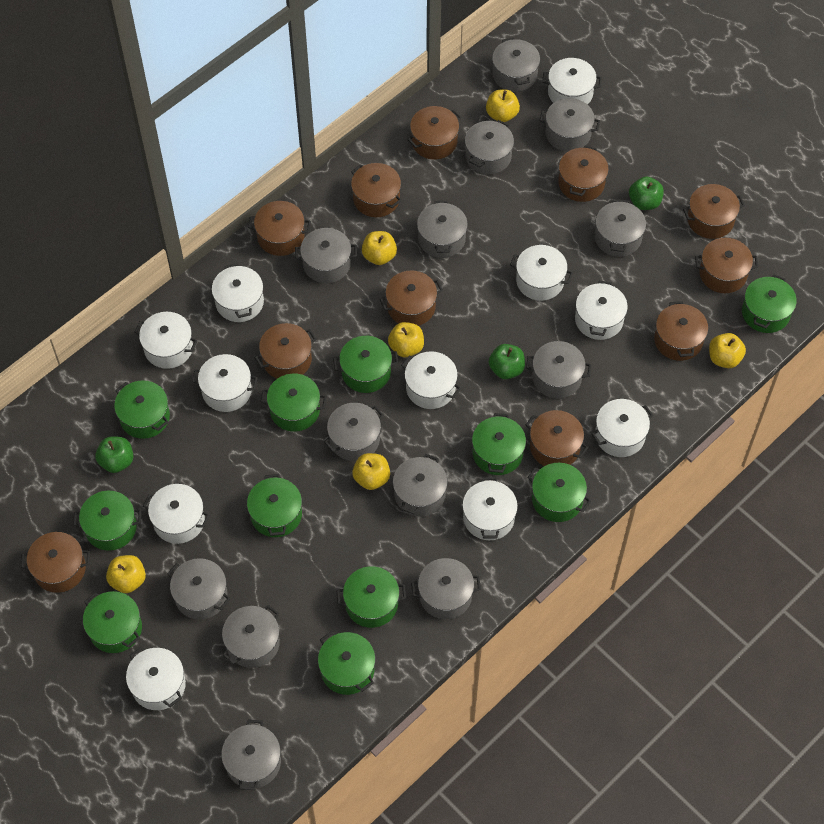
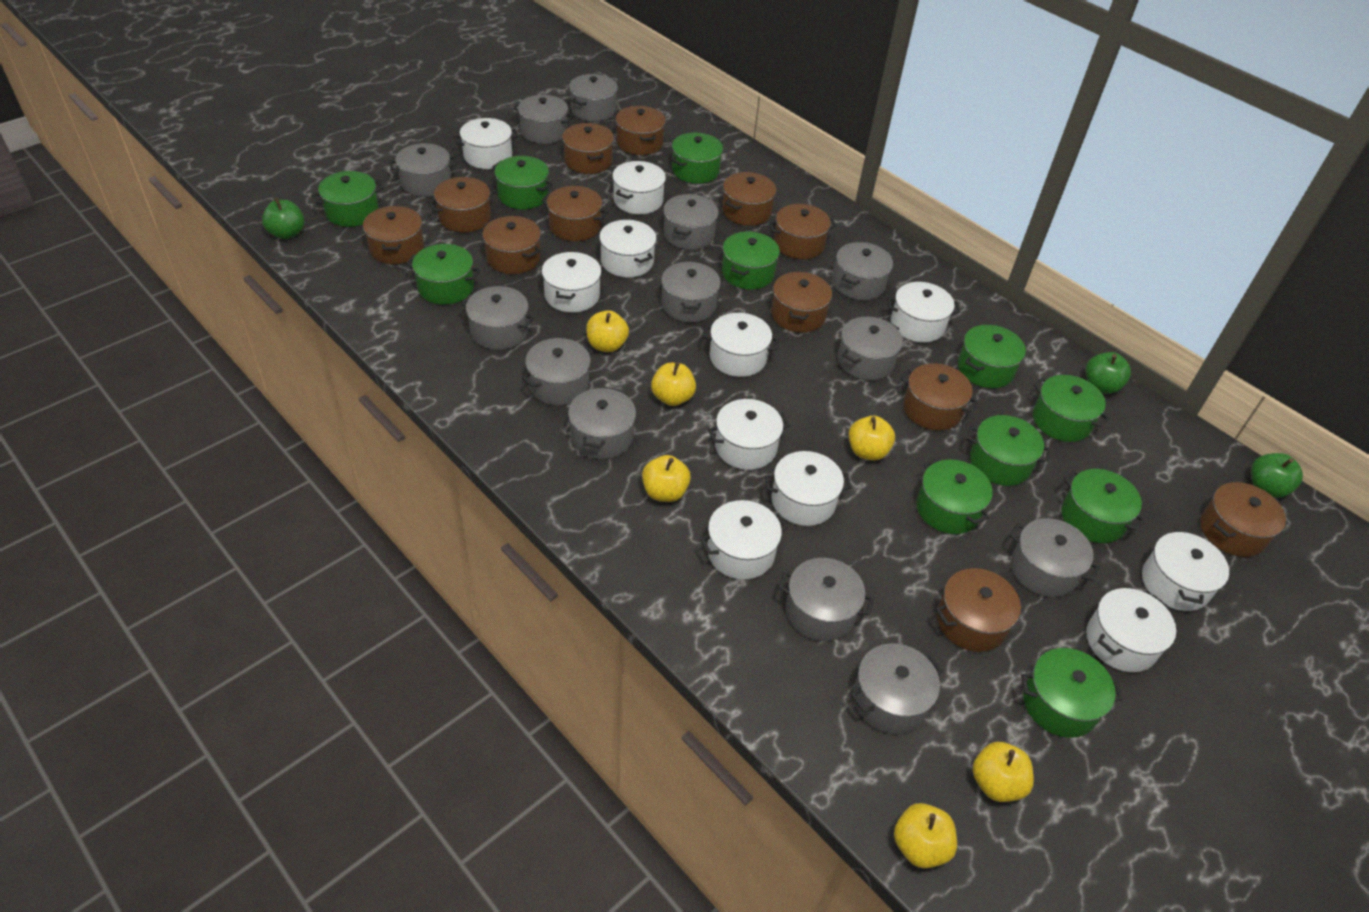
brown pot: [21,532,90,593] [248,201,311,256] [255,323,316,379] [351,163,402,217] [380,270,443,326] [408,106,462,160] [526,410,588,466] [558,146,609,202] [654,301,708,361] [683,184,745,239] [695,238,758,293] = 11 -> [363,206,424,264] [428,177,496,232] [483,216,541,274] [541,186,608,241] [562,123,614,174] [616,106,666,155] [722,172,777,226] [769,204,836,259] [771,271,832,333] [900,363,978,430] [936,568,1025,652] [1200,482,1286,557] = 12

